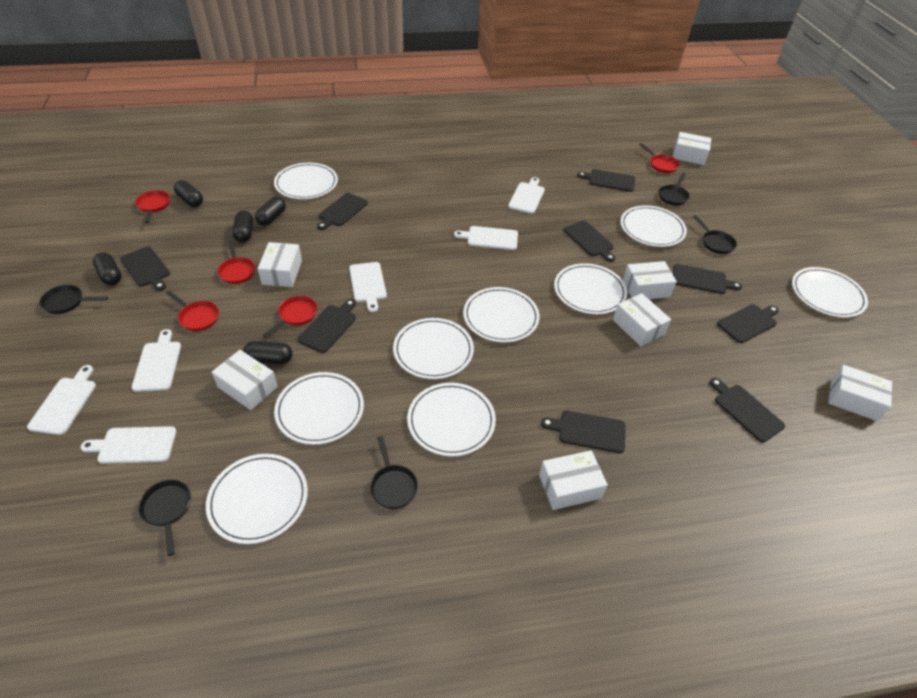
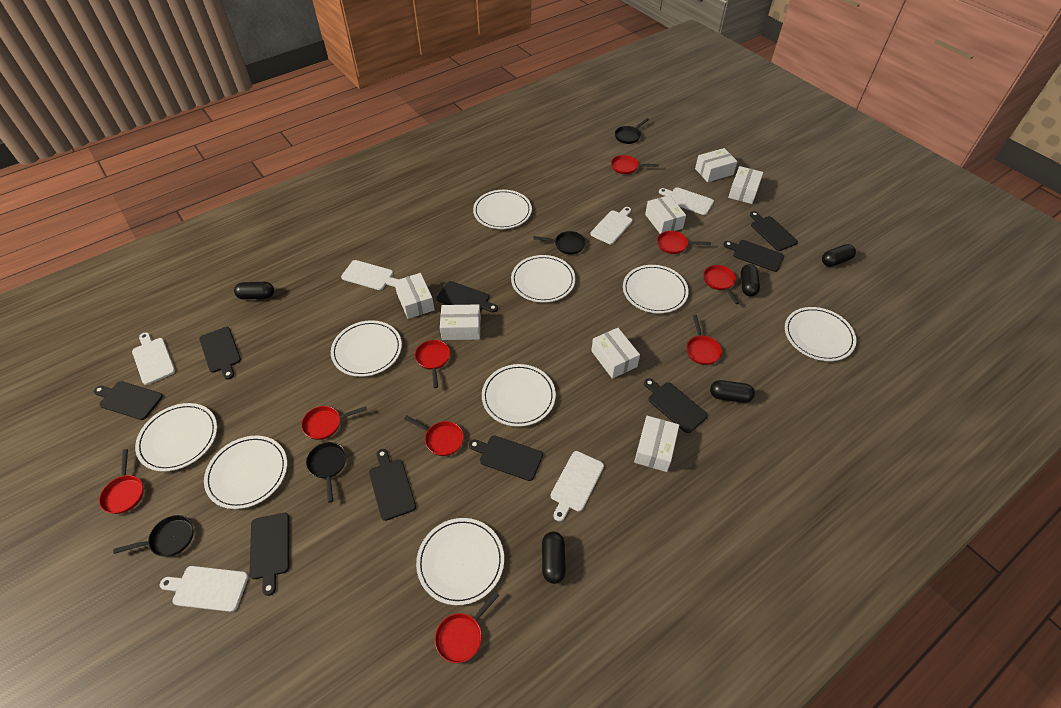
black pan: [39,285,108,314] [138,480,191,556] [370,436,418,509] [659,173,690,205] [693,215,737,254] = 5 -> [113,515,194,557] [306,442,346,503] [533,231,586,254] [615,118,649,144] = 4
red pan: [135,190,170,224] [166,290,219,331] [218,239,255,284] [263,296,317,338] [640,143,680,173] = 5 -> [99,449,144,514] [301,406,367,440] [404,415,464,456] [415,340,450,388] [435,591,499,663] [611,155,659,174] [657,231,711,254] [687,315,722,365] [704,265,739,304] = 9

